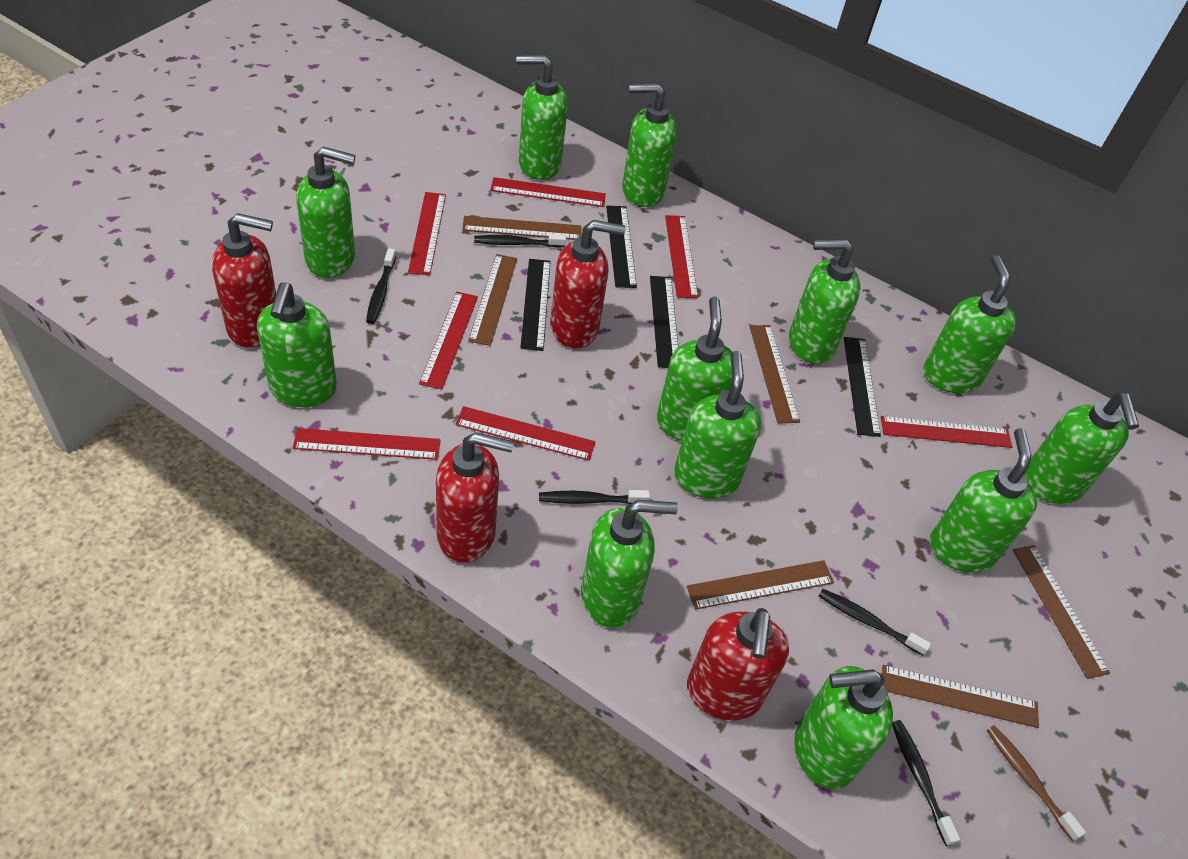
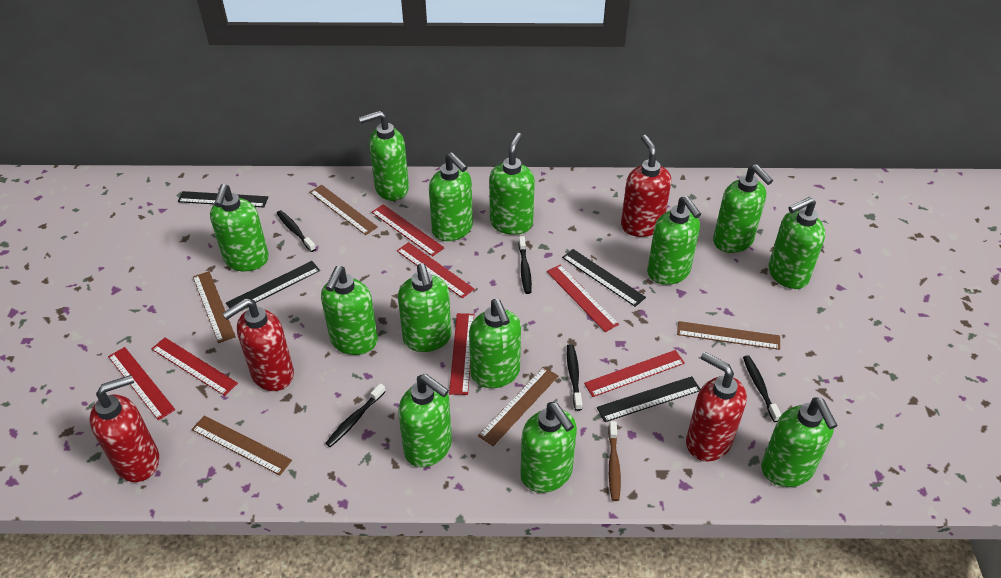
brown ruler: [462,216,582,240] [468,254,517,346] [687,560,834,610] [749,325,800,423] [882,665,1039,728] [1013,545,1110,679] = 6 -> [191,415,292,475] [193,271,236,343] [310,185,378,235] [478,367,558,446] [677,321,780,350] = 5
green soap dispenser: [257,282,337,407] [296,146,356,278] [516,55,568,180] [581,500,678,628] [622,83,677,207] [657,296,732,441] [674,351,761,498] [789,239,861,364] [794,666,893,789] [924,255,1016,394] [930,428,1037,573] [1024,393,1139,504] = 12 -> [210,184,269,271] [321,266,378,355] [359,111,409,201] [398,263,452,352] [398,374,452,467] [429,152,473,241] [469,299,521,388] [489,133,535,235] [520,402,577,493] [647,196,701,285] [713,164,773,253] [761,397,838,487] [768,197,825,289] = 13

